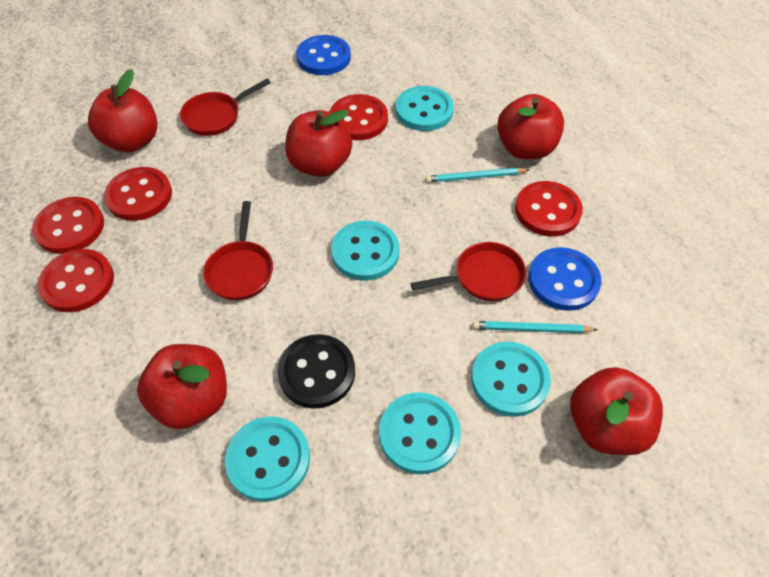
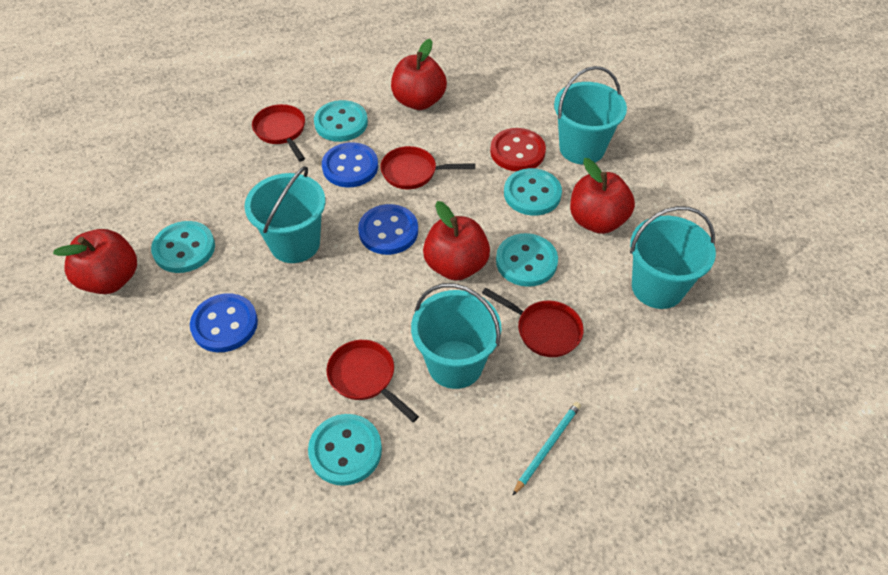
black button: [277,334,355,408] = 1 -> none = 0
blue button: [296,35,351,75] [528,247,601,311] = 2 -> [190,293,258,352] [322,142,378,187] [358,204,418,255] = 3
red apple: [88,69,158,152] [137,344,227,429] [285,110,352,177] [497,94,564,159] [570,367,663,455] = 5 -> [53,229,137,294] [391,39,447,110] [423,201,490,281] [570,158,635,234] = 4
red button: [32,197,104,254] [37,249,114,312] [104,167,172,221] [329,94,388,140] [515,181,583,236] = 5 -> [490,128,546,171] = 1
red pan: [180,79,271,136] [203,201,273,301] [411,242,526,301] = 3 -> [252,104,305,161] [327,340,419,422] [380,146,475,189] [482,288,584,357] = 4
turquoise bucket: none = 0 -> [244,166,325,263] [411,283,502,389] [554,66,627,165] [630,206,716,309] = 4
turquoise pencil: [425,168,529,183] [472,321,598,333] = 2 -> [512,402,581,496] = 1

